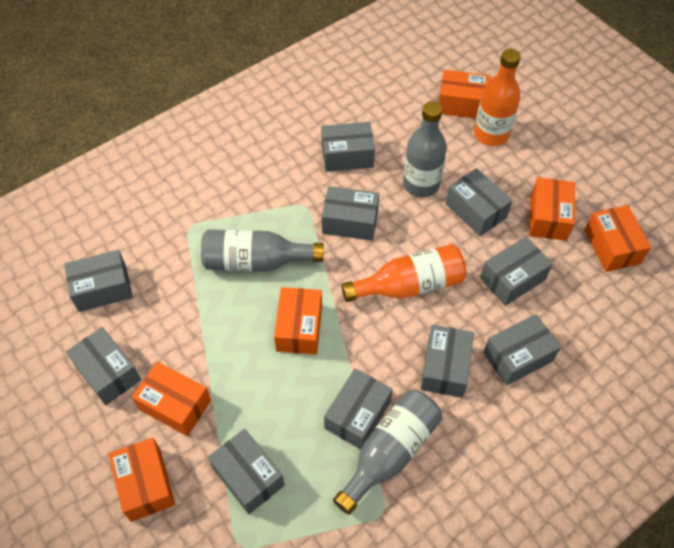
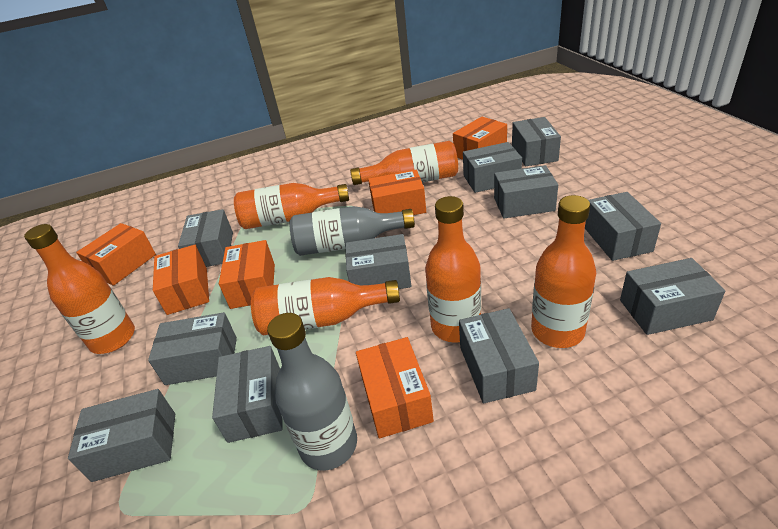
grey bottle: [201,230,324,271] [333,390,442,515] [403,101,447,197] = 3 -> [267,313,357,471] [289,206,415,256] = 2
grey box: [64,250,133,312] [66,327,141,406] [208,429,285,514] [321,122,375,172] [322,186,379,241] [324,368,393,449] [421,325,474,398] [446,168,512,236] [480,236,553,306] [483,314,561,386] = 10 -> [68,389,175,482] [148,312,237,385] [178,209,233,267] [212,346,283,443] [346,234,412,289] [459,308,539,403] [463,142,522,193] [494,165,558,219] [512,117,561,167] [585,192,661,261] [620,258,726,335] = 11
orange bottle: [341,244,466,302] [474,49,521,146] = 2 -> [24,224,135,354] [234,183,349,229] [251,277,400,335] [350,141,458,185] [425,196,481,343] [531,195,596,348] = 6

